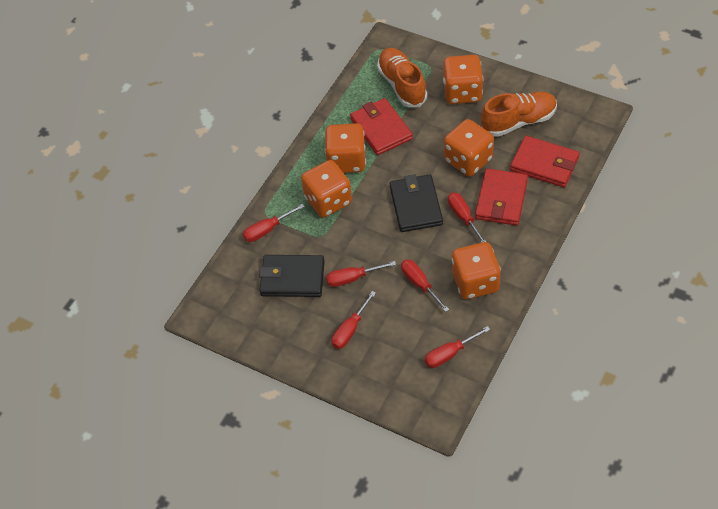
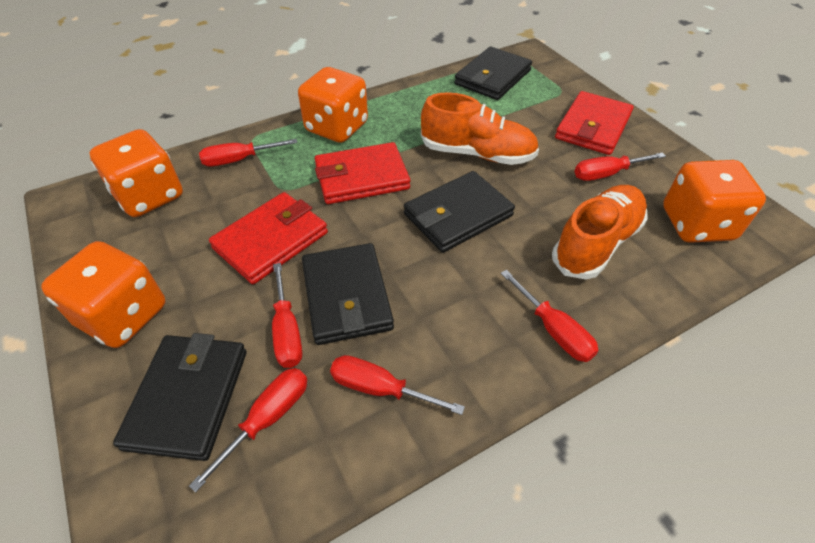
black wallet: [259,255,325,297] [390,174,443,232] = 2 -> [113,333,247,461] [302,243,394,345] [404,171,515,253] [454,47,532,100] = 4
orange dice: [301,160,352,218] [325,123,366,173] [443,55,483,104] [444,119,494,176] [452,242,501,299] = 5 -> [41,241,166,348] [90,129,183,217] [298,67,368,143] [663,160,766,243] = 4

